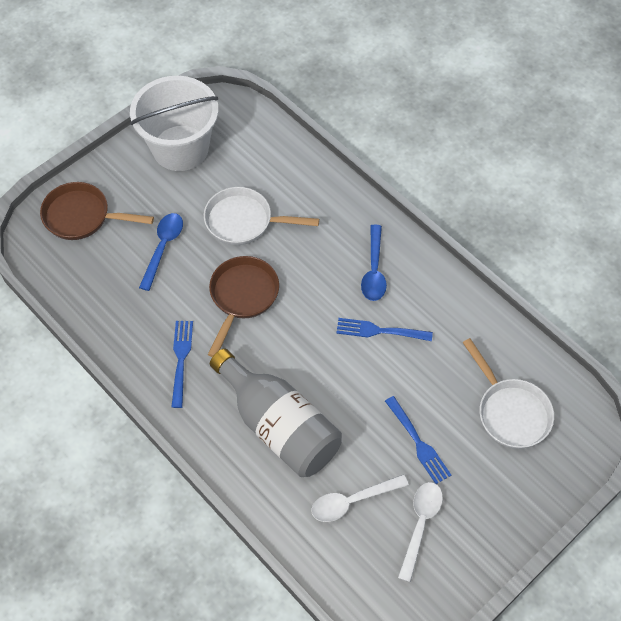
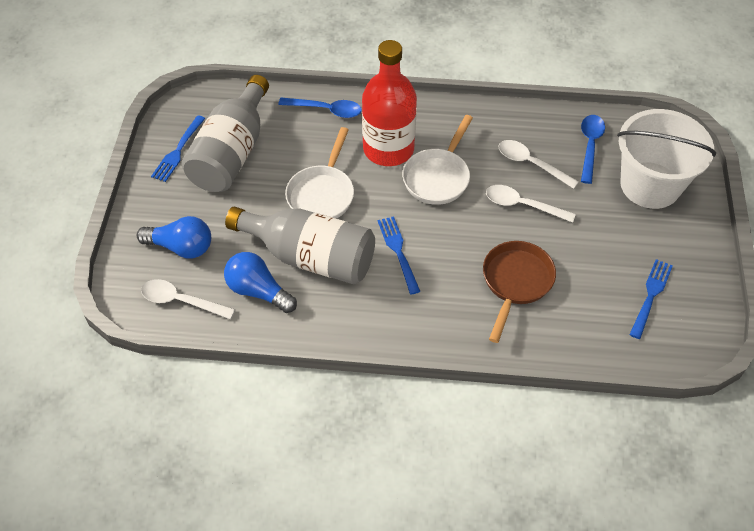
blue light bulb: none = 0 -> [137,216,211,259] [224,252,297,313] = 2
brown pan: [40,182,154,240] [208,256,279,357] = 2 -> [483,241,556,343] = 1
grey bottle: [210,348,342,477] = 1 -> [181,75,269,192] [225,207,375,284] = 2
red bottle: none = 0 -> [362,40,417,166] = 1
white spoon: [311,474,409,522] [398,482,443,582] = 2 -> [141,279,235,319] [486,185,576,223] [499,140,579,189] = 3

